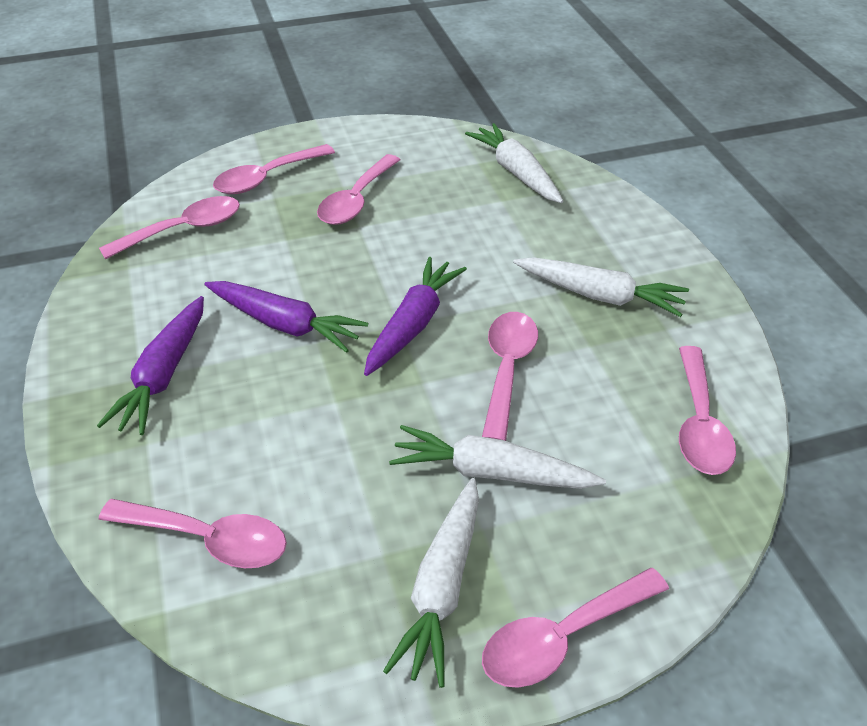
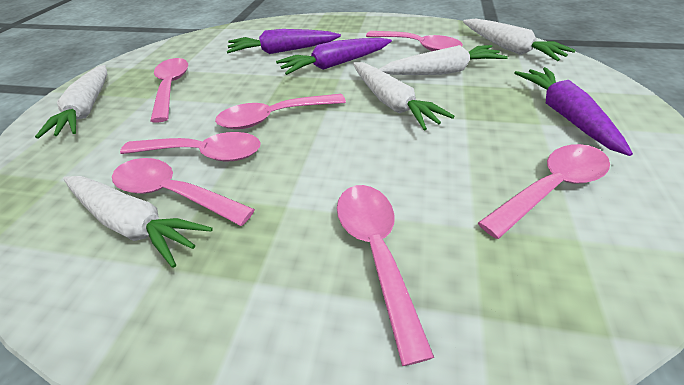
white carrot: [383,478,479,688] [389,425,606,489] [465,123,563,203] [513,257,689,317] = 4 -> [35,65,108,139] [63,176,213,268] [353,62,454,130] [379,45,508,75] [463,19,575,61] = 5

